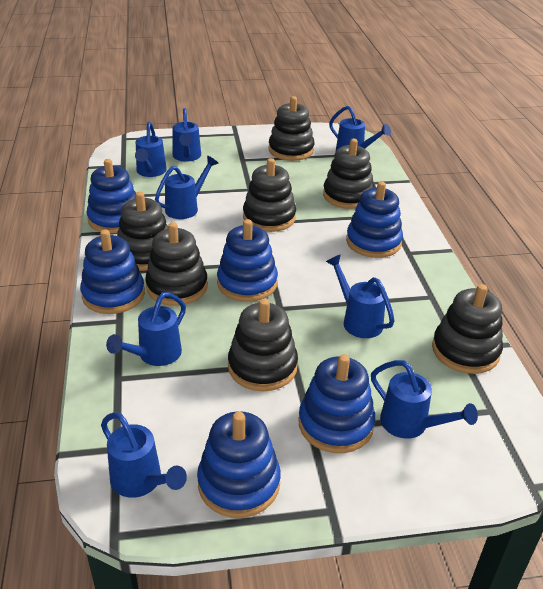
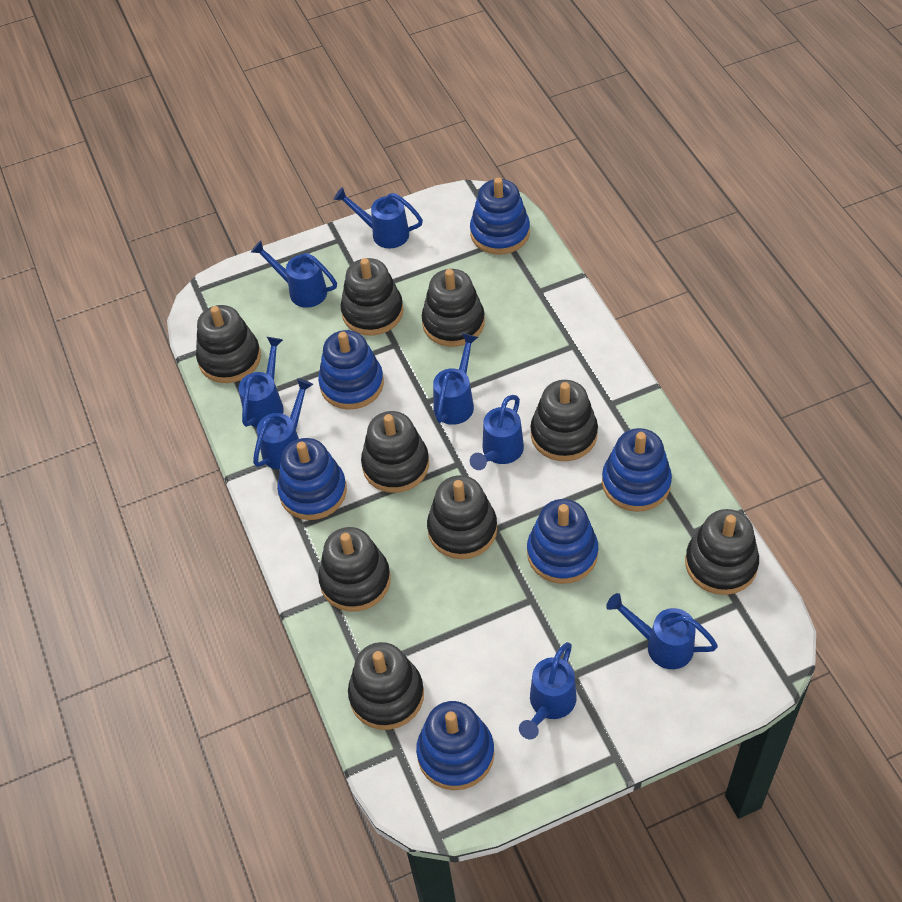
black stacking toy: [117,192,168,271] [145,222,208,306] [228,299,298,391] [243,158,296,232] [269,96,314,161] [323,138,374,209] [432,284,503,374] = 7 -> [196,305,261,383] [318,527,391,612] [340,258,403,336] [348,642,424,730] [361,411,429,493] [422,269,485,347] [427,475,497,559] [531,380,598,461] [685,509,759,595] = 9

